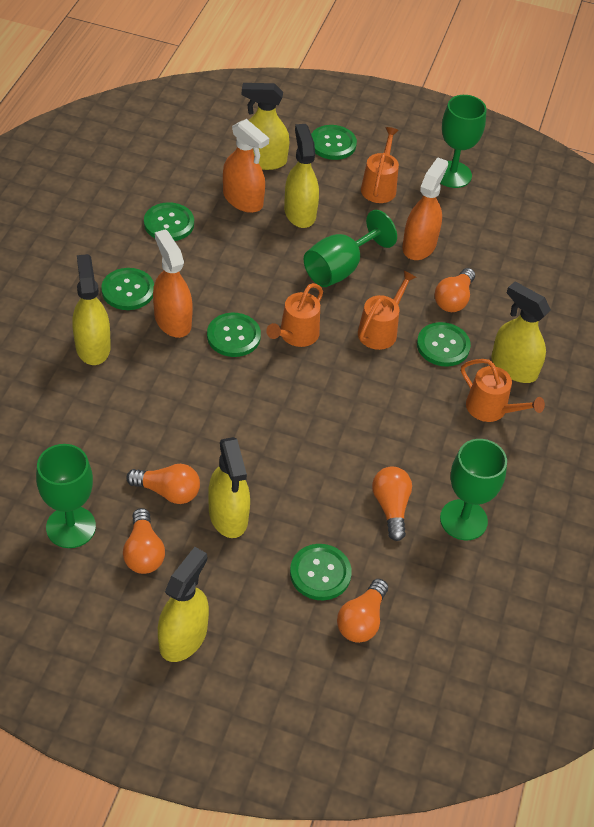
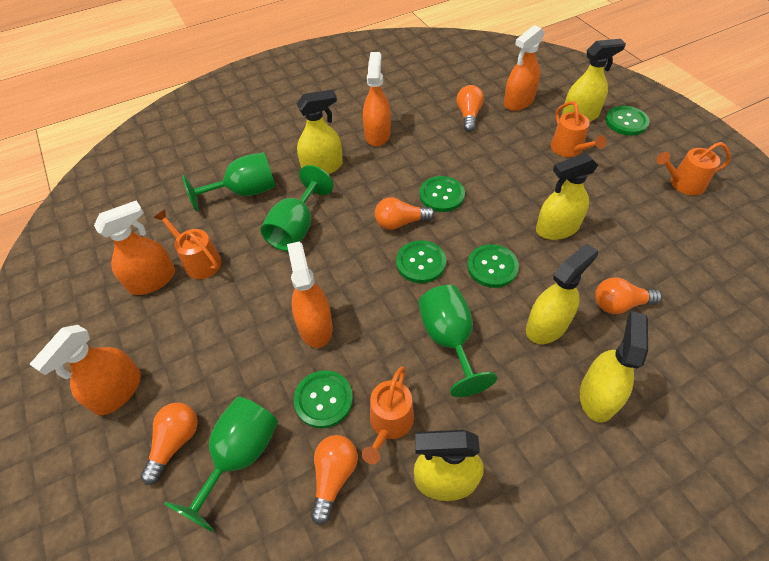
green button: [101,268,154,310] [144,202,194,241] [207,313,261,357] [290,544,352,601] [311,125,357,160] [417,322,471,367] = 6 -> [294,370,353,428] [396,240,446,283] [419,176,465,212] [467,244,519,288] [605,106,650,136] = 5
orange spray bottle: [153,229,192,338] [223,119,269,213] [402,157,448,260] = 3 -> [29,325,141,415] [94,200,175,295] [287,242,333,348] [363,52,391,146] [504,25,545,111] = 5

